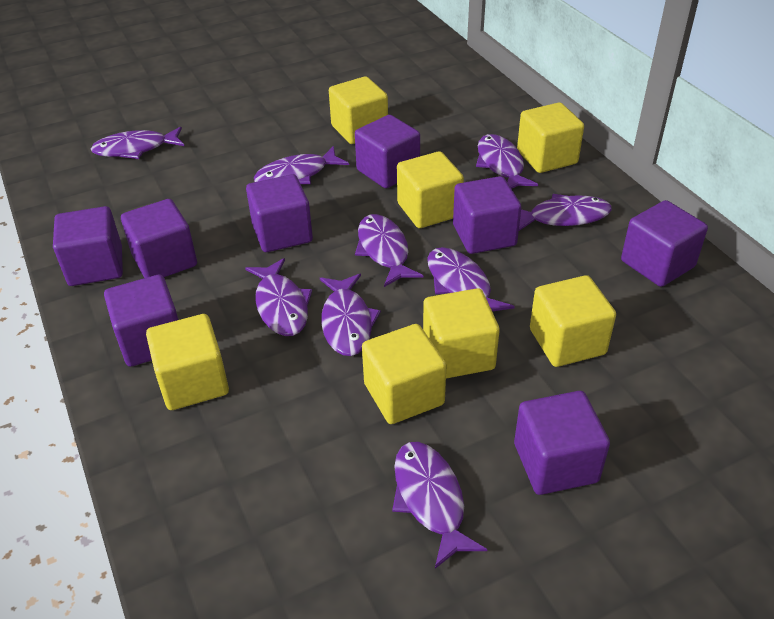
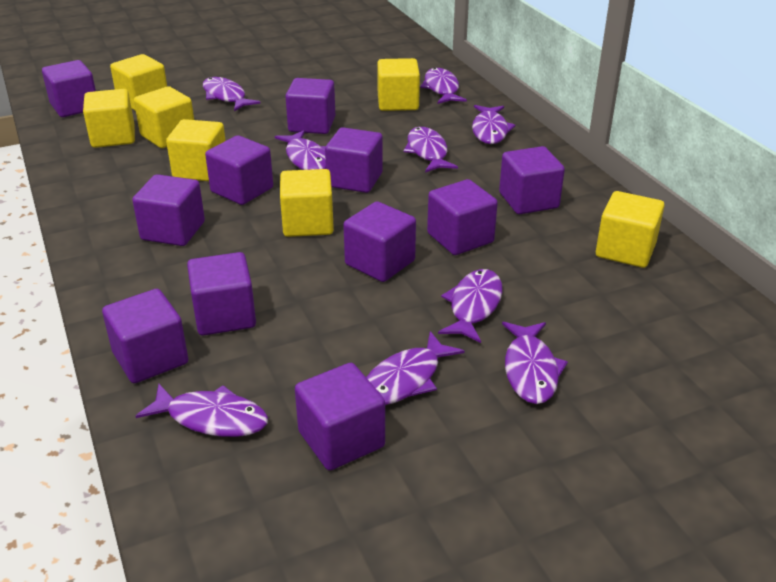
purple cube: [53,206,123,286] [104,274,178,367] [121,199,197,278] [246,174,313,252] [355,115,420,188] [453,176,521,254] [514,391,610,495] [621,200,708,287] = 8 -> [42,60,96,117] [102,289,188,383] [132,174,205,246] [187,252,256,336] [205,135,273,205] [286,78,335,134] [295,363,385,470] [325,127,383,193] [343,201,416,282] [427,179,498,255] [499,146,565,214] = 11

